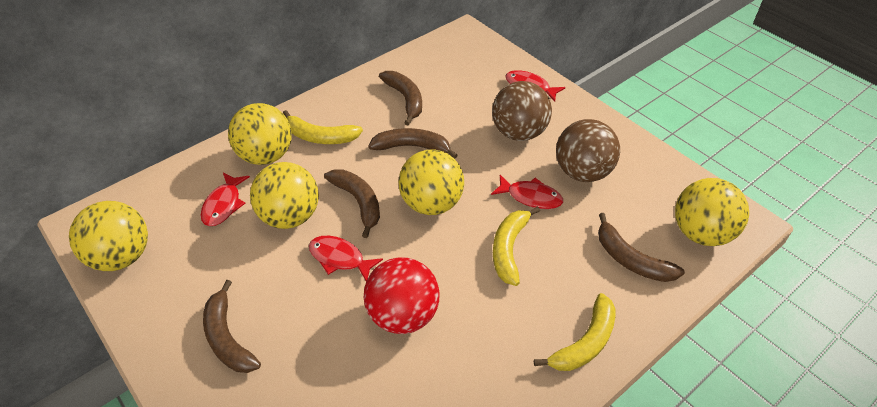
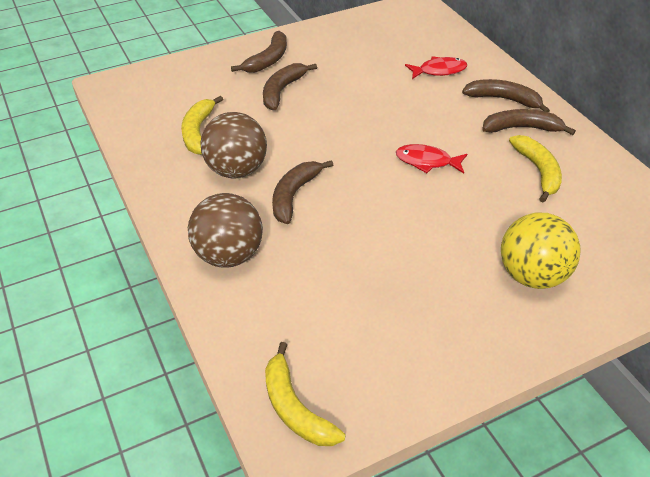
red ball: [364,257,440,334] = 1 -> none = 0
red fish: [201,173,250,226] [309,236,383,281] [491,175,563,209] [505,70,565,102] = 4 -> [396,144,467,173] [405,56,467,79] = 2
yellow ball: [69,201,148,271] [228,103,292,165] [250,162,319,229] [399,149,464,215] [675,178,749,246] = 5 -> [501,213,581,289] = 1

